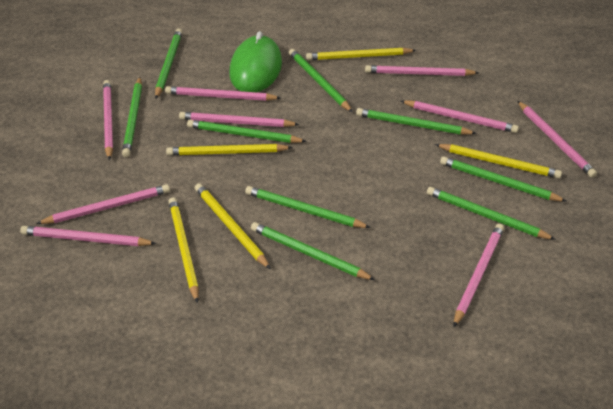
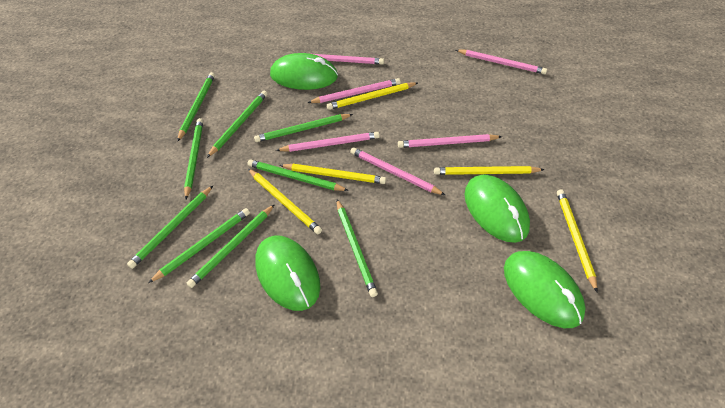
green mouse: [229,31,282,92] = 1 -> [255,235,320,311] [270,53,338,90] [464,174,530,243] [504,251,586,328] = 4
pink pencil: [20,226,157,246] [36,184,170,224] [103,80,113,161] [165,86,281,101] [179,112,300,127] [365,65,479,76] [401,100,519,133] [453,224,504,328] [518,101,597,178] = 9 -> [276,132,380,152] [307,78,401,103] [308,53,384,65] [350,147,445,195] [398,134,502,148] [456,50,547,74] = 6

